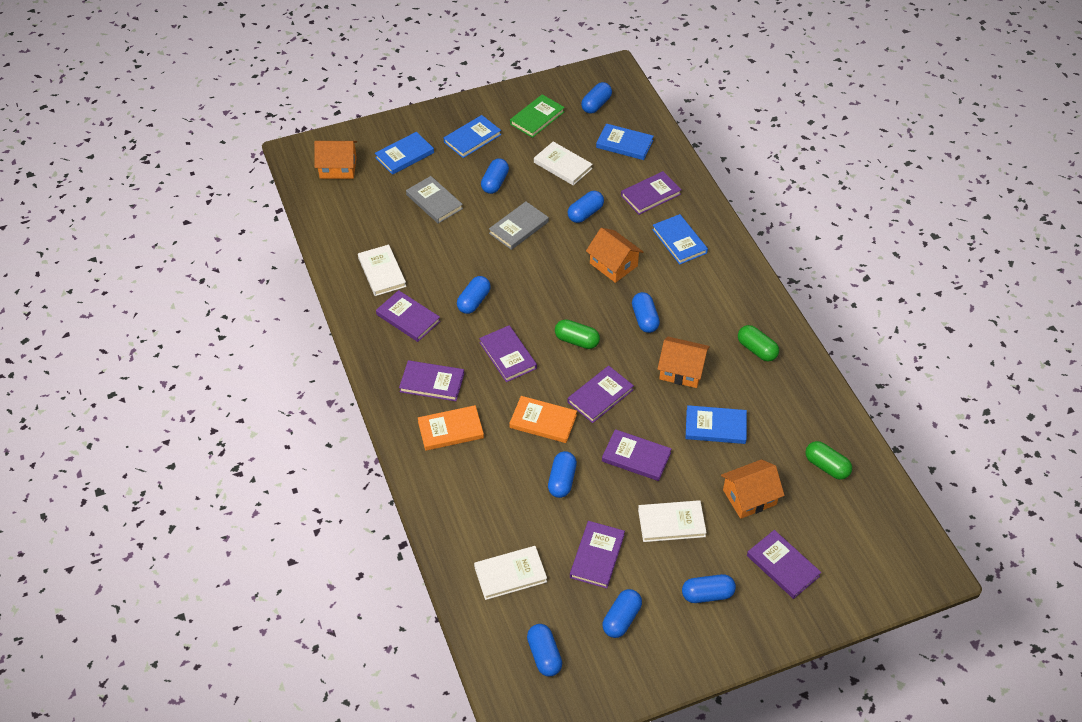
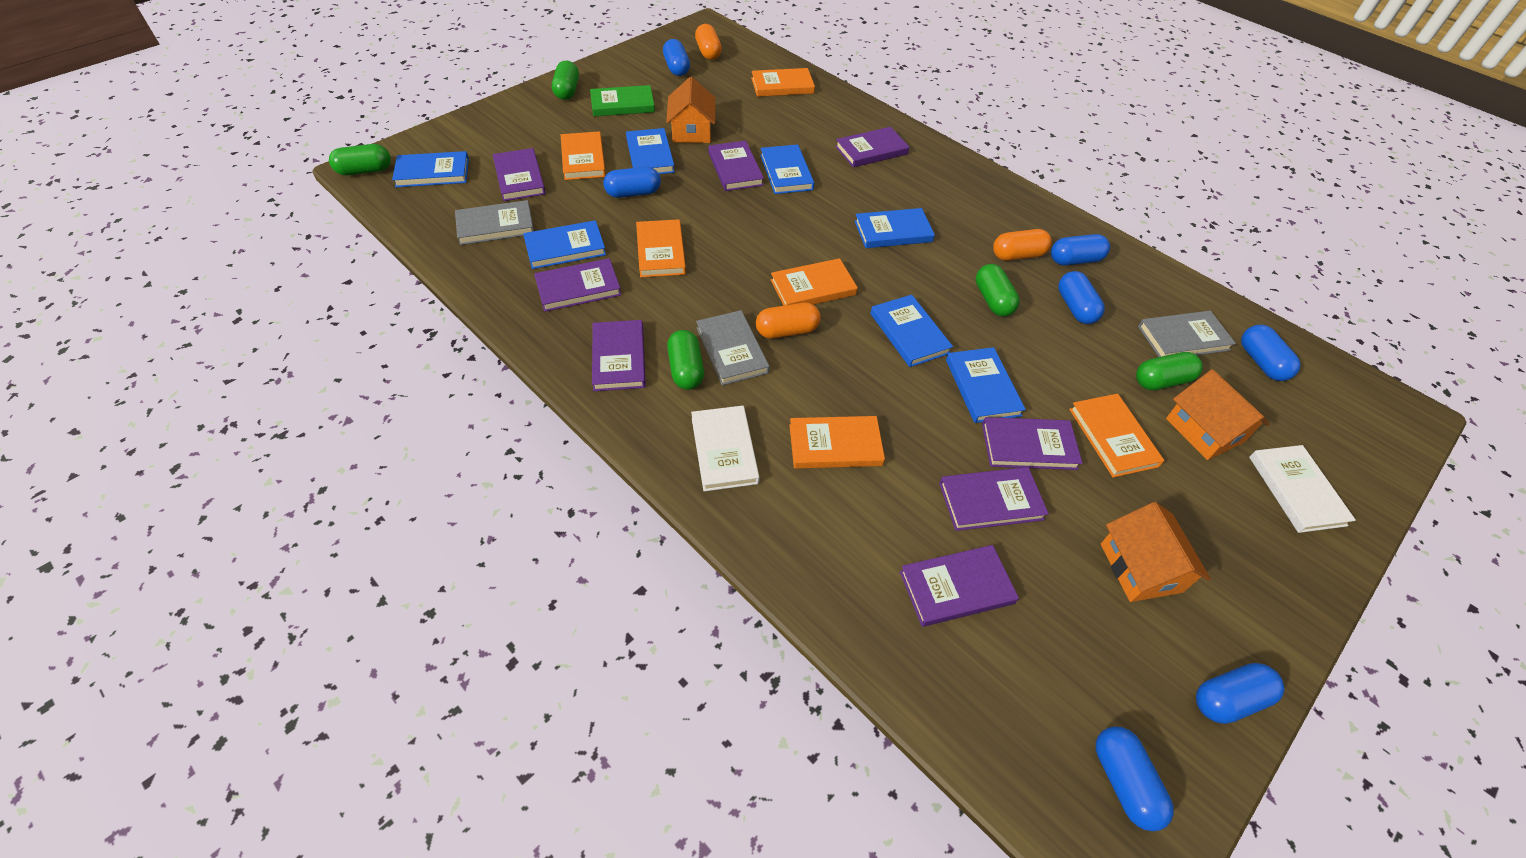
blue book: [375,132,434,175] [444,115,501,158] [596,123,654,160] [652,214,708,265] [685,405,747,444] = 5 -> [392,151,469,187] [523,220,606,269] [626,128,675,174] [760,144,814,194] [855,208,935,248] [870,295,953,367] [946,347,1026,423] = 7
blue capsule: [457,276,491,314] [481,158,509,194] [527,624,562,677] [548,451,577,498] [568,191,604,223] [581,82,612,114] [602,589,642,638] [632,292,660,333] [682,574,736,603] = 9 -> [604,167,661,198] [663,39,690,76] [1051,234,1110,266] [1058,271,1105,324] [1096,726,1174,831] [1196,663,1285,724] [1241,325,1301,381] = 7
green capsule: [555,319,600,349] [738,325,779,361] [805,441,852,480] = 3 -> [329,144,391,175] [552,61,579,100] [667,330,704,390] [976,264,1020,316] [1136,352,1203,390] = 5
grey book: [406,176,463,224] [489,201,549,250] = 2 -> [455,200,534,245] [696,310,770,385] [1138,311,1236,357] = 3
orange book: [418,405,484,451] [509,396,577,443] = 2 -> [561,131,606,180] [636,219,686,278] [751,68,815,97] [771,258,858,306] [789,416,885,469] [1069,394,1164,478] = 6
orange capsule: none = 0 -> [695,24,722,60] [756,303,821,338] [993,229,1052,261] = 3
orange house: [314,141,357,179] [586,228,643,283] [657,337,710,388] [721,459,785,519] = 4 -> [666,77,715,143] [1101,502,1211,602] [1166,369,1269,460] = 3
white book: [358,245,406,296] [474,546,547,600] [534,142,593,185] [638,500,707,542] = 4 -> [691,406,759,491] [1249,445,1356,533] = 2

